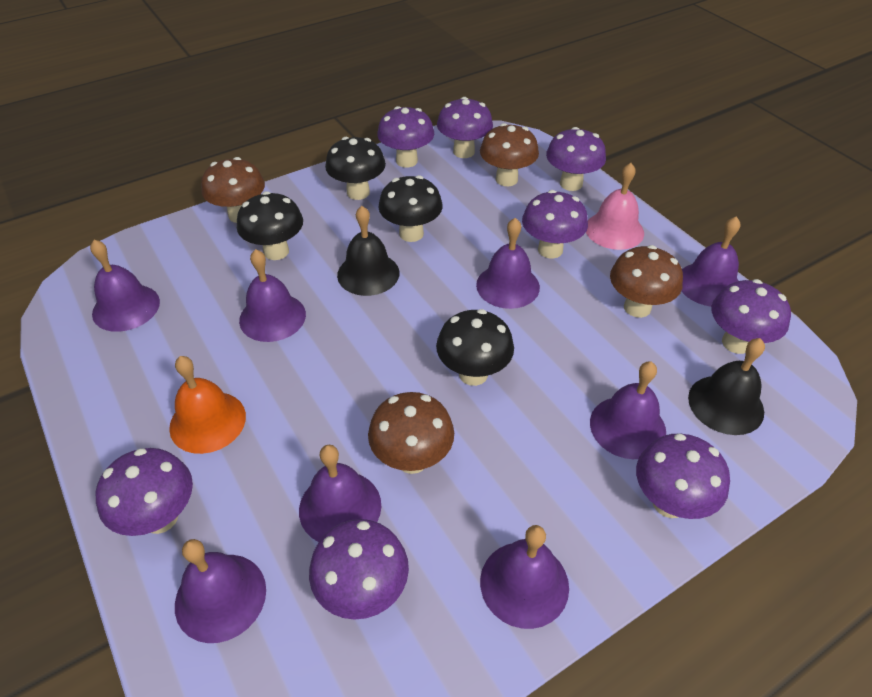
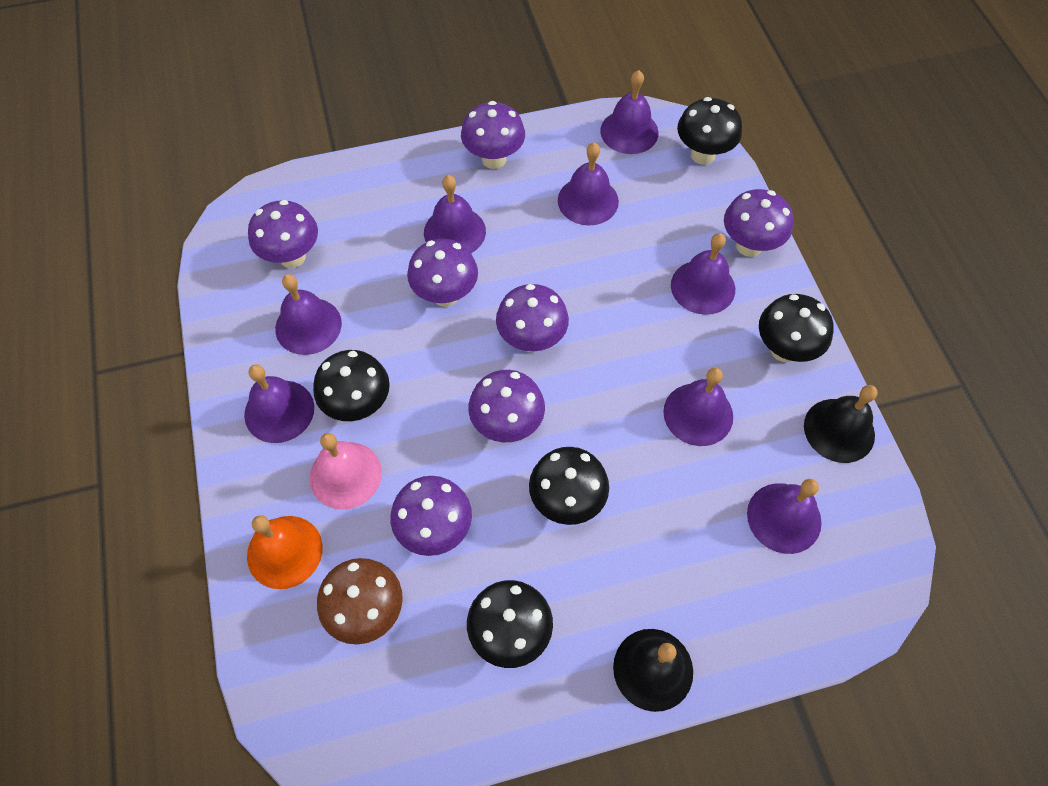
black mushroom: [237,191,303,260] [325,137,386,200] [379,175,443,242] [436,309,514,386] = 4 -> [313,350,390,421] [467,580,553,668] [529,447,609,525] [677,97,742,165] [759,294,834,362] = 5
brown mushroom: [201,157,265,223] [368,392,454,474] [480,123,539,186] [610,245,683,318] = 4 -> [317,558,403,645] = 1
purple mushroom: [96,448,193,536] [309,519,409,620] [377,106,434,168] [437,97,493,158] [522,190,588,259] [546,127,606,191] [636,433,730,519] [712,279,791,354] = 8 -> [248,200,318,268] [390,476,472,556] [407,239,478,307] [461,101,525,169] [468,370,545,442] [496,284,569,352] [724,189,793,257] = 7

